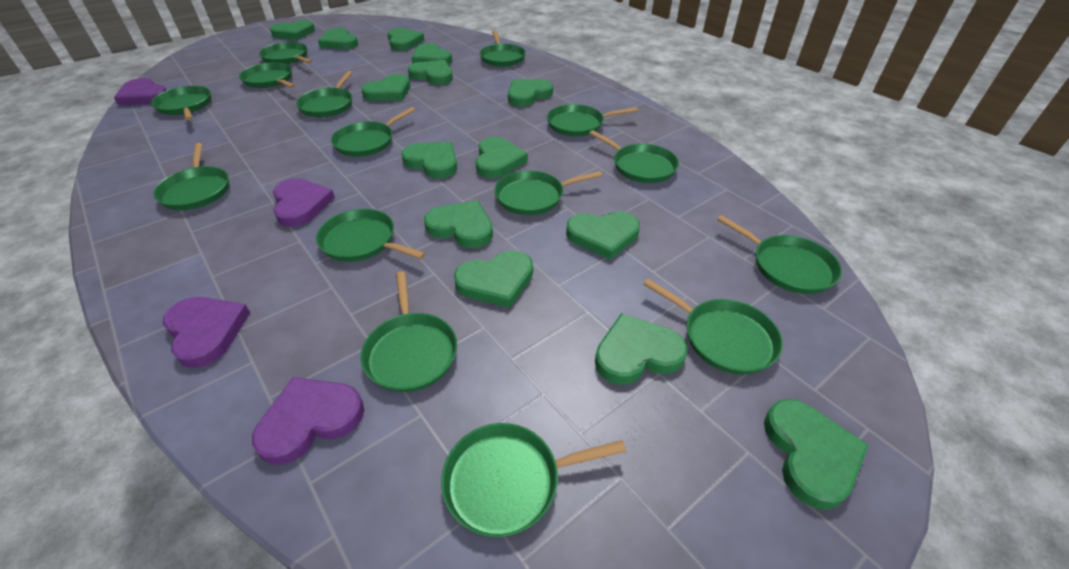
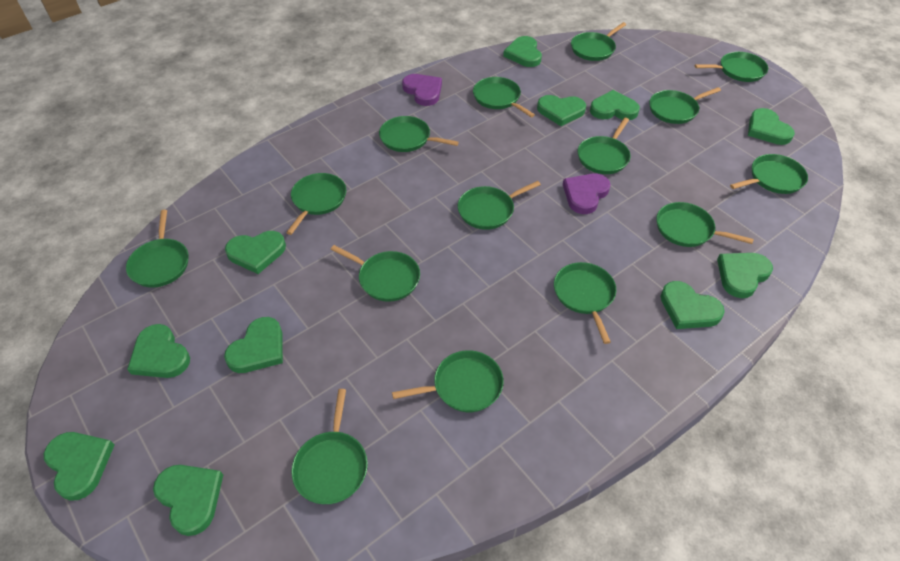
green heart: [270,20,315,40] [318,28,358,50] [361,74,410,101] [387,28,424,51] [401,142,457,179] [408,60,453,85] [412,43,452,65] [424,200,493,248] [454,250,533,308] [475,137,528,178] [508,79,553,107] [566,211,640,260] [595,313,687,385] [764,399,869,510] = 14 -> [44,432,114,501] [127,324,190,378] [153,465,223,536] [224,317,283,373] [225,231,286,274] [503,36,542,67] [537,95,586,126] [590,90,640,120] [661,281,725,329] [717,253,773,298] [748,108,795,145] = 11
purple heart: [114,78,167,105] [163,297,250,368] [252,377,364,465] [273,178,335,227] = 4 -> [402,74,442,106] [563,174,611,214] = 2

